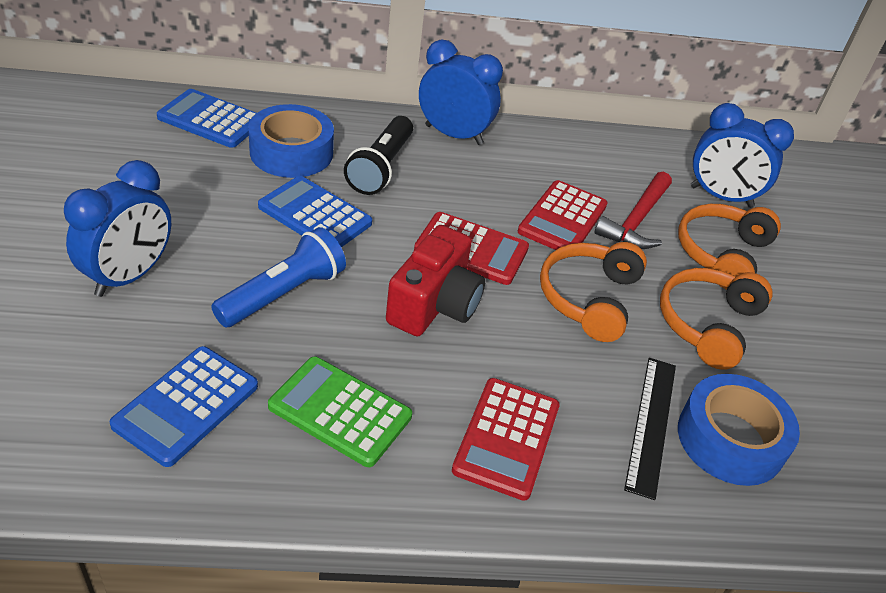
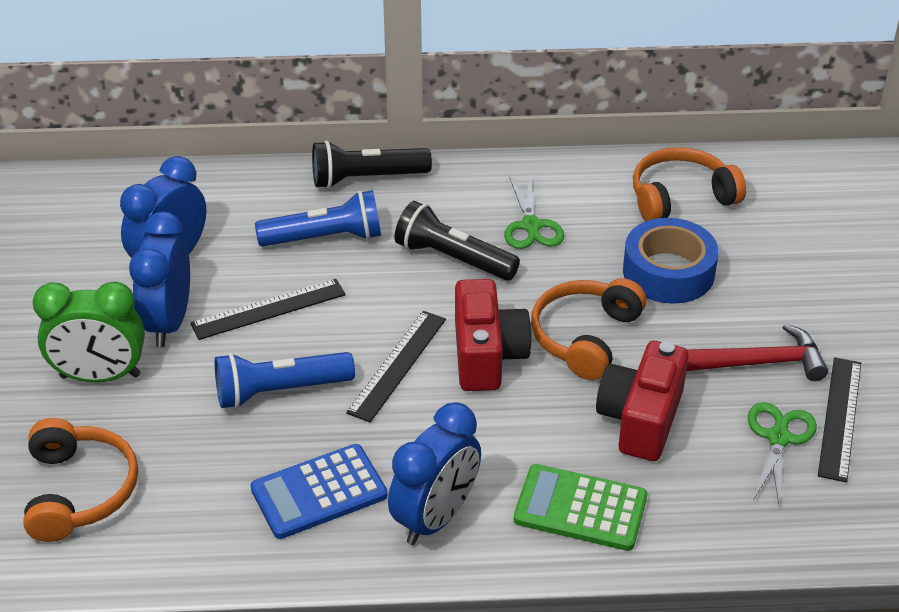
black flashlight: [344,116,413,195] = 1 -> [312,140,432,189] [395,201,520,281] = 2
black ruler: [624,358,676,500] = 1 -> [190,279,346,340] [346,311,446,423] [818,357,861,482] = 3
blue calculator: [109,346,258,467] [157,89,256,148] [258,176,372,247] = 3 -> [251,444,387,539] = 1
blue flashlight: [211,227,346,327] = 1 -> [215,352,355,409] [255,190,381,247] = 2
blue tape: [248,104,334,178] [678,374,800,486] = 2 -> [623,218,719,304] = 1
green clock: none = 0 -> [33,282,145,382] = 1
green scissors: none = 0 -> [504,174,564,249] [748,402,817,507] = 2
red calculator: [414,212,529,285] [452,378,560,501] [518,180,608,250] = 3 -> none = 0
red camera: [386,225,485,336] = 1 -> [455,279,532,391] [596,341,689,461] = 2

